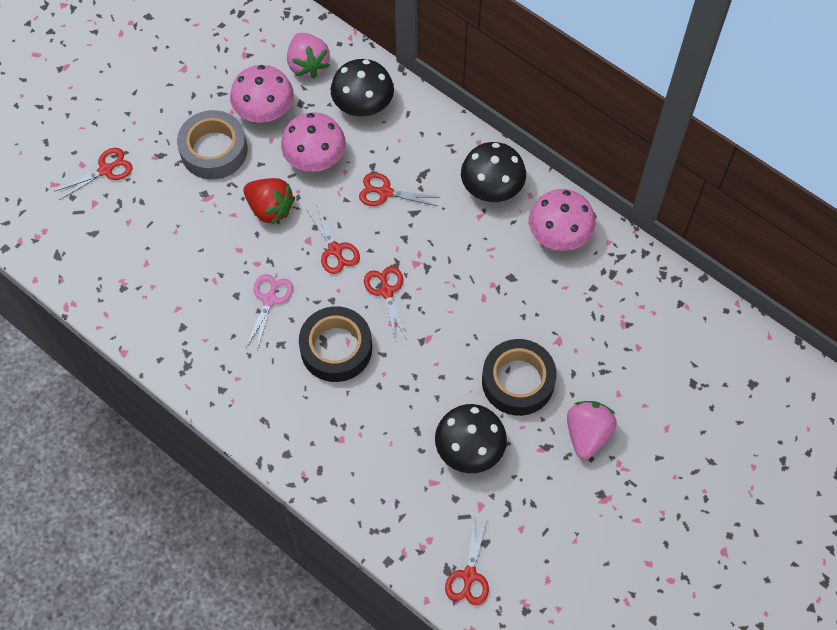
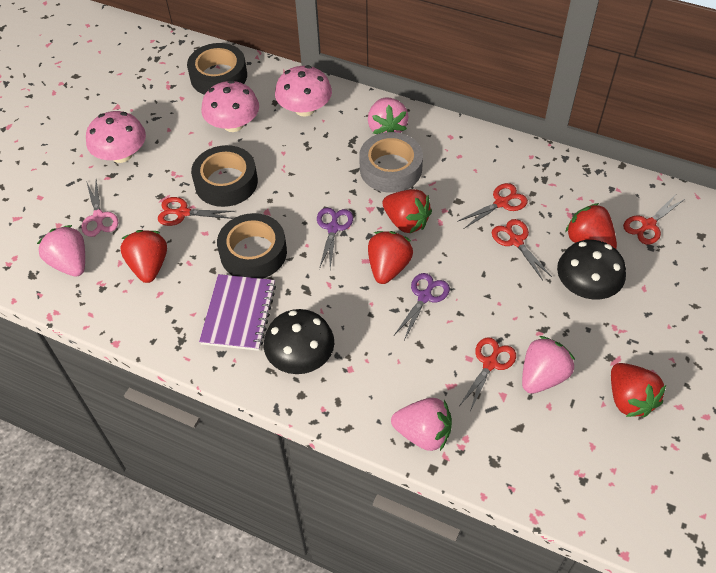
black mushroom: [331,59,394,116] [435,404,507,473] [461,142,526,202] = 3 -> [264,309,334,374] [557,240,626,300] = 2
black tape: [299,306,372,382] [482,339,557,416] = 2 -> [187,43,247,95] [191,145,258,207] [217,213,287,279] = 3
pink strawberry: [287,33,330,79] [567,401,617,459] = 2 -> [37,225,85,277] [368,98,409,135] [391,398,452,451] [522,336,575,394] = 4
purple notebook: none = 0 -> [199,274,276,351] = 1
purple scissors: none = 0 -> [317,208,353,269] [394,273,450,340] = 2
red strawberry: [244,178,295,225] = 1 -> [120,230,167,283] [368,231,413,284] [382,189,432,233] [565,203,617,249] [611,363,666,417] = 5

